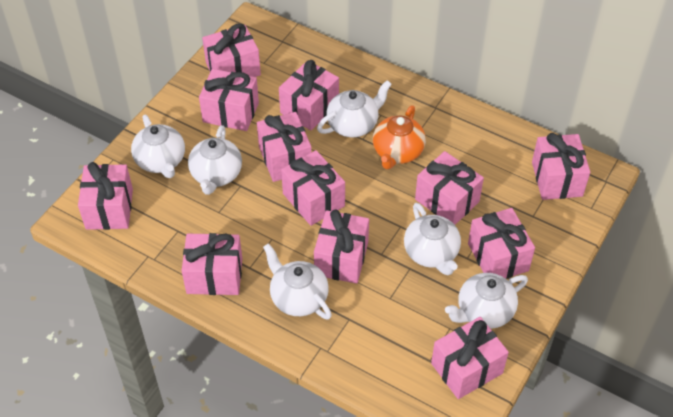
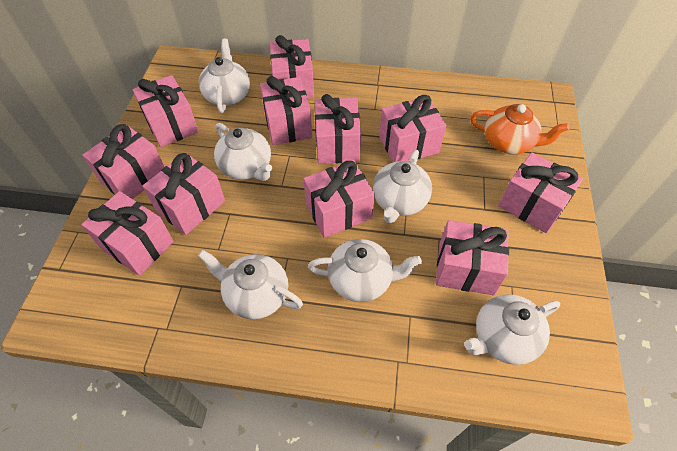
pink gift: [78,162,133,230] [182,233,242,295] [199,69,259,131] [202,23,261,77] [257,112,312,182] [279,60,339,130] [281,150,345,226] [314,209,369,284] [415,151,484,225] [431,317,509,399] [468,208,535,279] [532,133,590,200] = 12 -> [81,191,174,276] [82,124,164,199] [132,75,199,147] [142,153,225,235] [260,76,312,145] [270,35,314,98] [303,160,375,238] [315,94,361,164] [379,95,446,162] [436,220,509,295] [498,152,583,233] = 11

